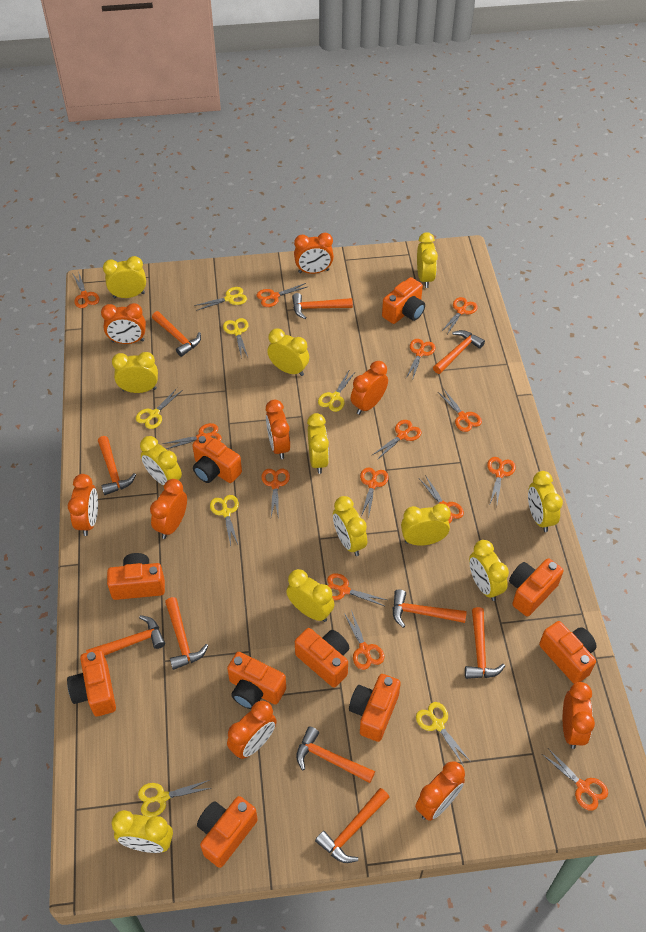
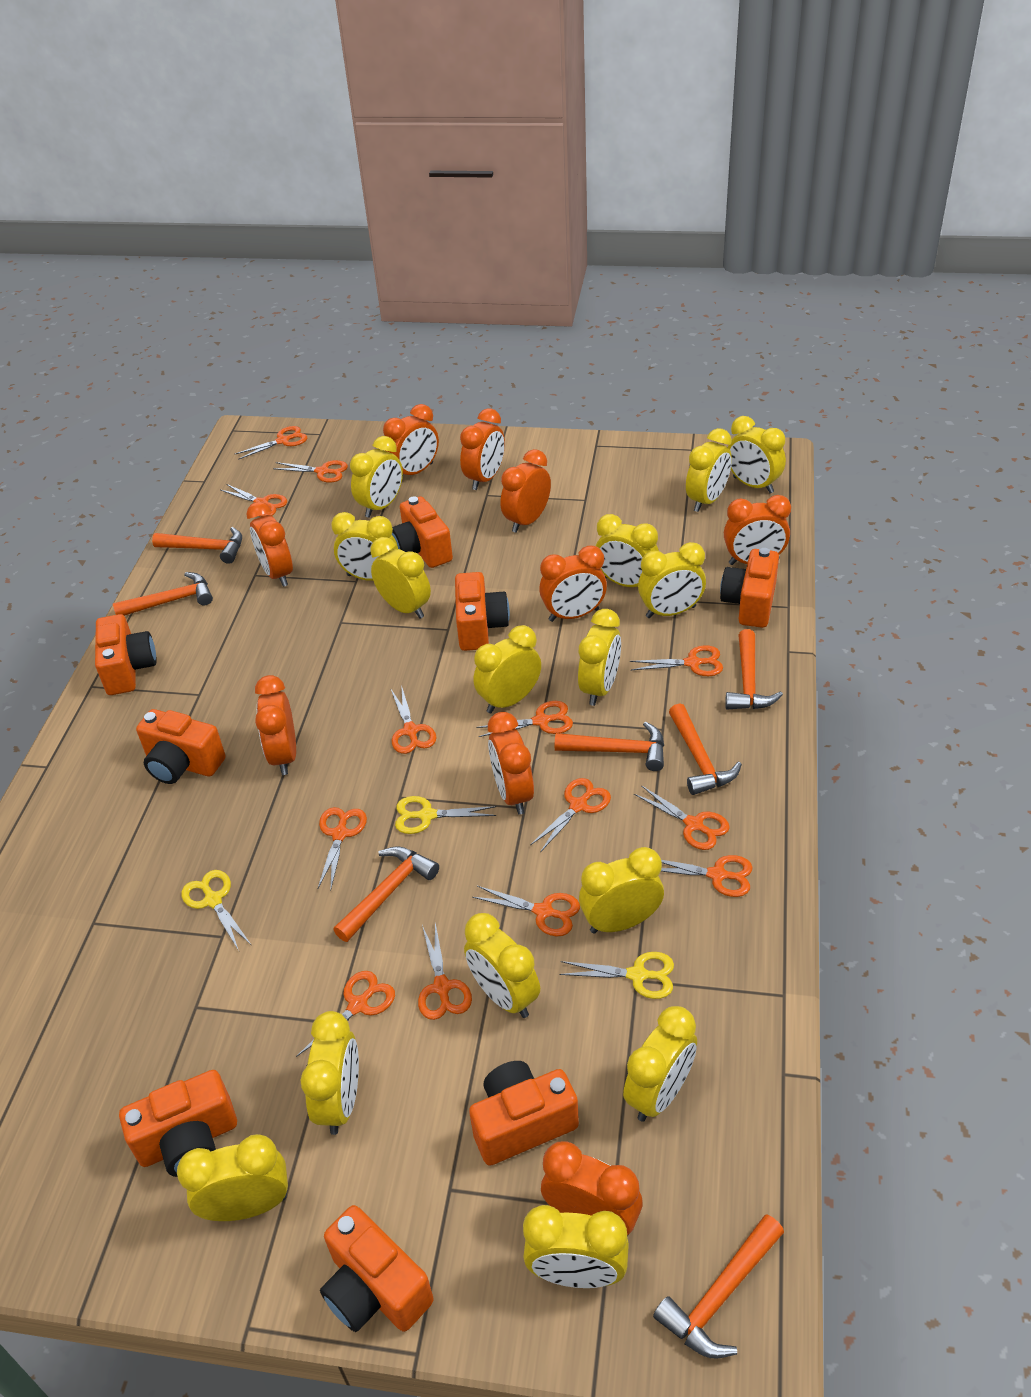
orange camera: [67,650,116,717] [107,553,165,600] [192,433,242,483] [197,796,258,868] [227,652,286,709] [295,628,349,688] [349,674,401,742] [382,277,425,324] [509,558,564,616] [539,621,597,684] = 10 -> [95,614,157,695] [119,1070,237,1177] [136,709,226,784] [320,1205,433,1332] [392,496,453,568] [455,572,510,651] [469,1061,579,1166] [720,548,779,628] = 8
orange hammer: [86,615,165,656] [98,436,136,495] [152,311,201,357] [165,597,208,670] [292,293,353,319] [296,726,375,783] [315,788,390,863] [393,589,467,628] [433,330,485,374] [465,607,505,679] = 10 -> [113,572,213,616] [152,527,242,564] [333,846,439,942] [555,722,664,771] [653,1214,784,1359] [669,704,742,795] [725,629,783,709] = 7
orange scissors: [72,271,100,308] [162,423,222,449] [257,283,307,307] [261,469,290,516] [327,573,387,606] [344,610,384,670] [360,467,389,516] [372,420,422,460] [406,339,435,381] [420,475,464,523] [438,390,482,432] [441,297,478,334] [487,457,516,504] [542,748,608,811] = 14 -> [221,484,287,517] [235,426,307,460] [273,460,348,483] [296,971,395,1066] [318,807,367,888] [391,685,437,754] [418,922,472,1020] [472,886,580,936] [476,701,573,737] [530,778,611,852] [630,645,723,676] [634,785,730,850] [661,855,753,897] = 13
yellow clock: [103,256,146,298] [112,352,158,393] [112,810,173,853] [140,436,182,486] [267,328,309,376] [286,569,335,622] [307,413,329,474] [333,496,367,556] [401,504,451,546] [417,232,438,288] [469,540,509,601] [528,471,563,532] = 12 -> [177,1134,288,1221] [301,1011,359,1135] [331,512,398,581] [350,436,403,518] [370,537,431,619] [464,913,540,1018] [473,625,541,713] [523,1205,629,1288] [578,609,621,706] [579,847,664,934] [596,514,659,587] [623,1006,697,1122] [638,542,706,618] [686,428,732,512] [727,416,786,493] = 15
yellow scissors: [136,388,181,429] [138,780,211,817] [194,287,247,311] [210,495,239,546] [223,318,248,359] [318,369,356,412] [416,702,471,766] = 7 -> [181,870,251,951] [395,796,496,834] [559,952,674,999] = 3

